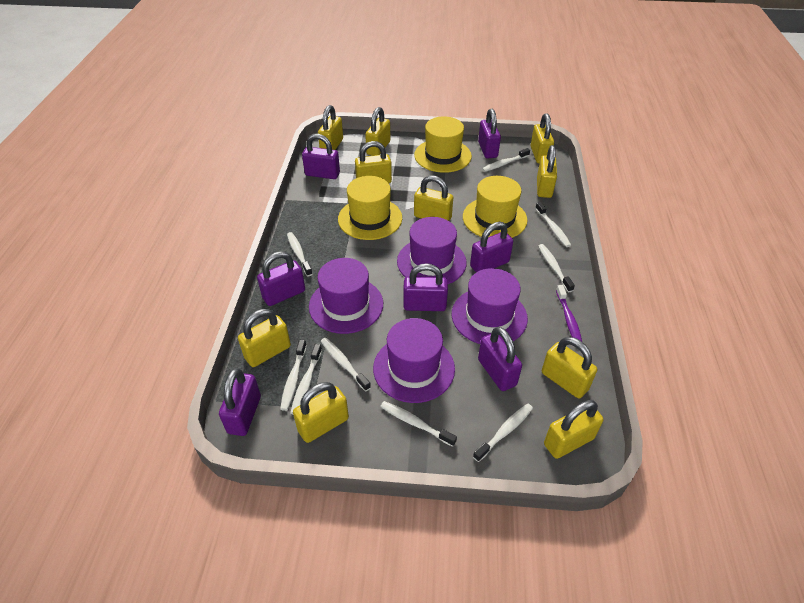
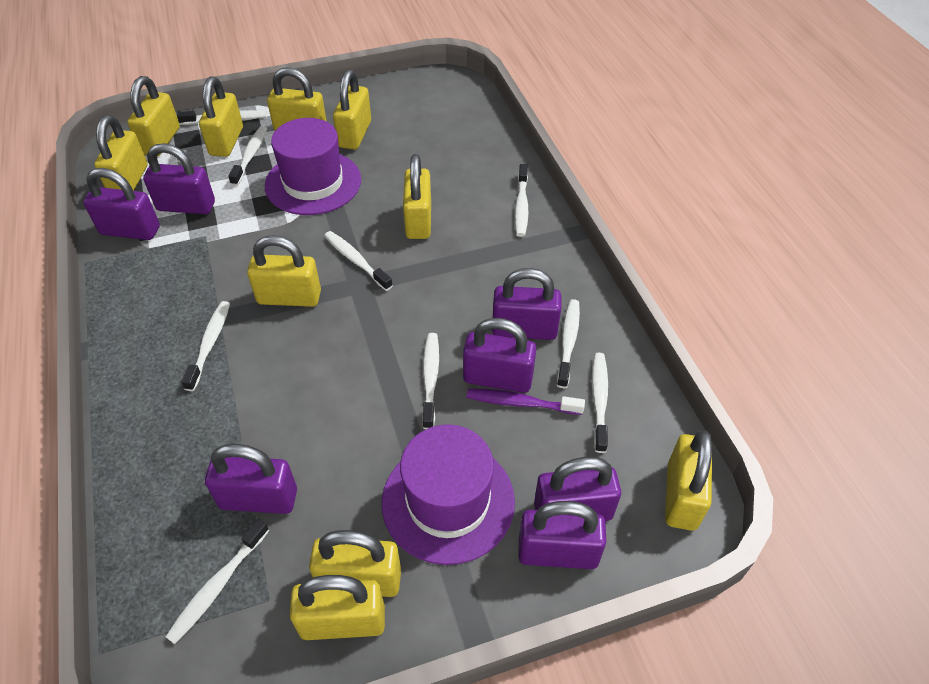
purple hat: [309,258,383,334] [373,318,455,403] [397,217,467,284] [452,268,528,344] = 4 -> [265,118,361,215] [382,424,515,565] = 2
yellow hat: [338,176,402,240] [414,116,472,173] [463,176,528,238] = 3 -> none = 0

